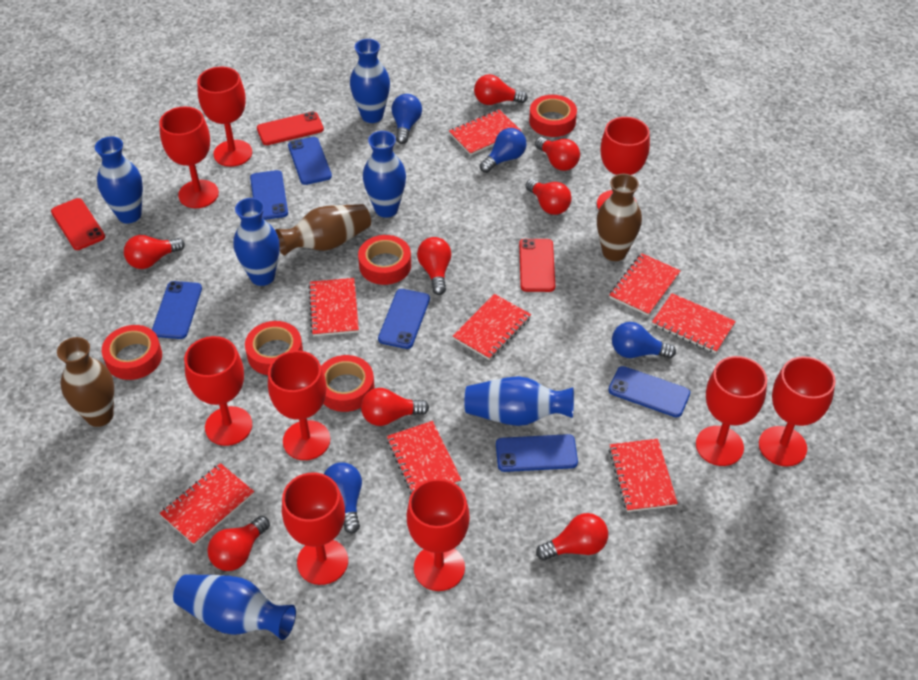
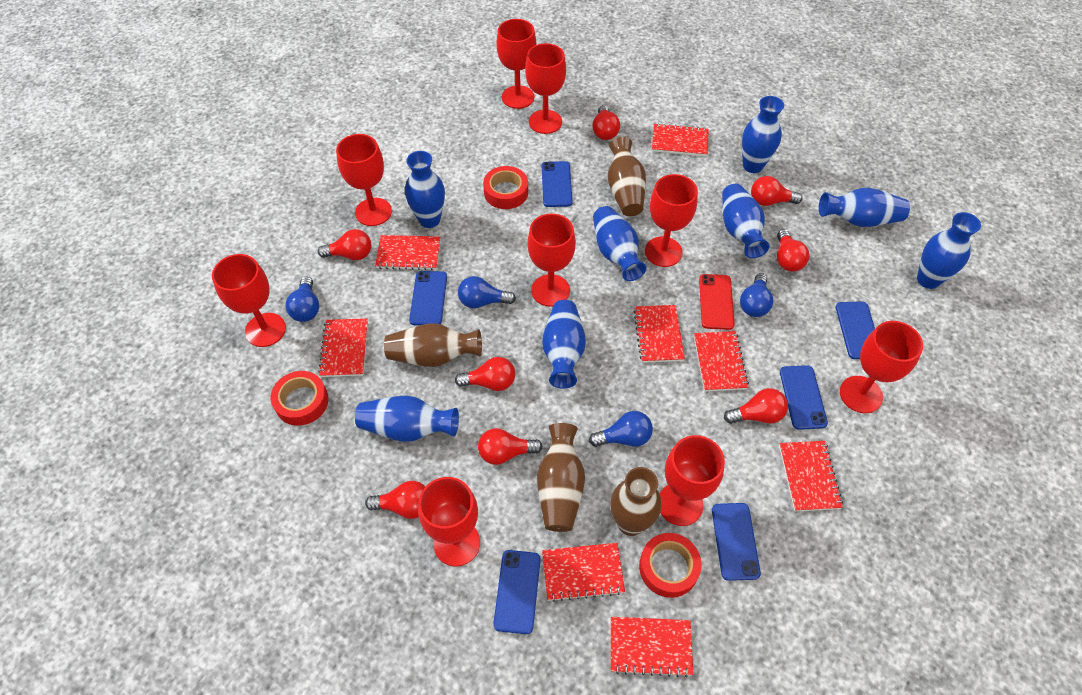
blue vase: [95,137,143,223] [173,574,296,640] [234,198,279,286] [350,39,390,123] [363,131,406,218] [465,376,574,426] = 6 -> [355,396,459,442] [405,151,445,228] [542,300,586,389] [593,206,646,281] [722,184,769,258] [742,96,784,173] [819,188,910,227] [917,212,981,289] = 8
brown vase: [57,337,114,427] [275,204,371,255] [597,174,642,261] = 3 -> [384,323,482,367] [537,423,585,532] [608,137,646,216] [610,467,661,536] = 4
red phone: [51,198,105,250] [257,112,324,145] [519,239,555,292] = 3 -> [699,274,735,330] = 1
red tape: [102,325,162,380] [245,321,303,375] [321,355,374,412] [358,235,411,285] [529,95,577,137] = 5 -> [271,371,328,426] [483,166,528,209] [639,533,702,598] = 3

